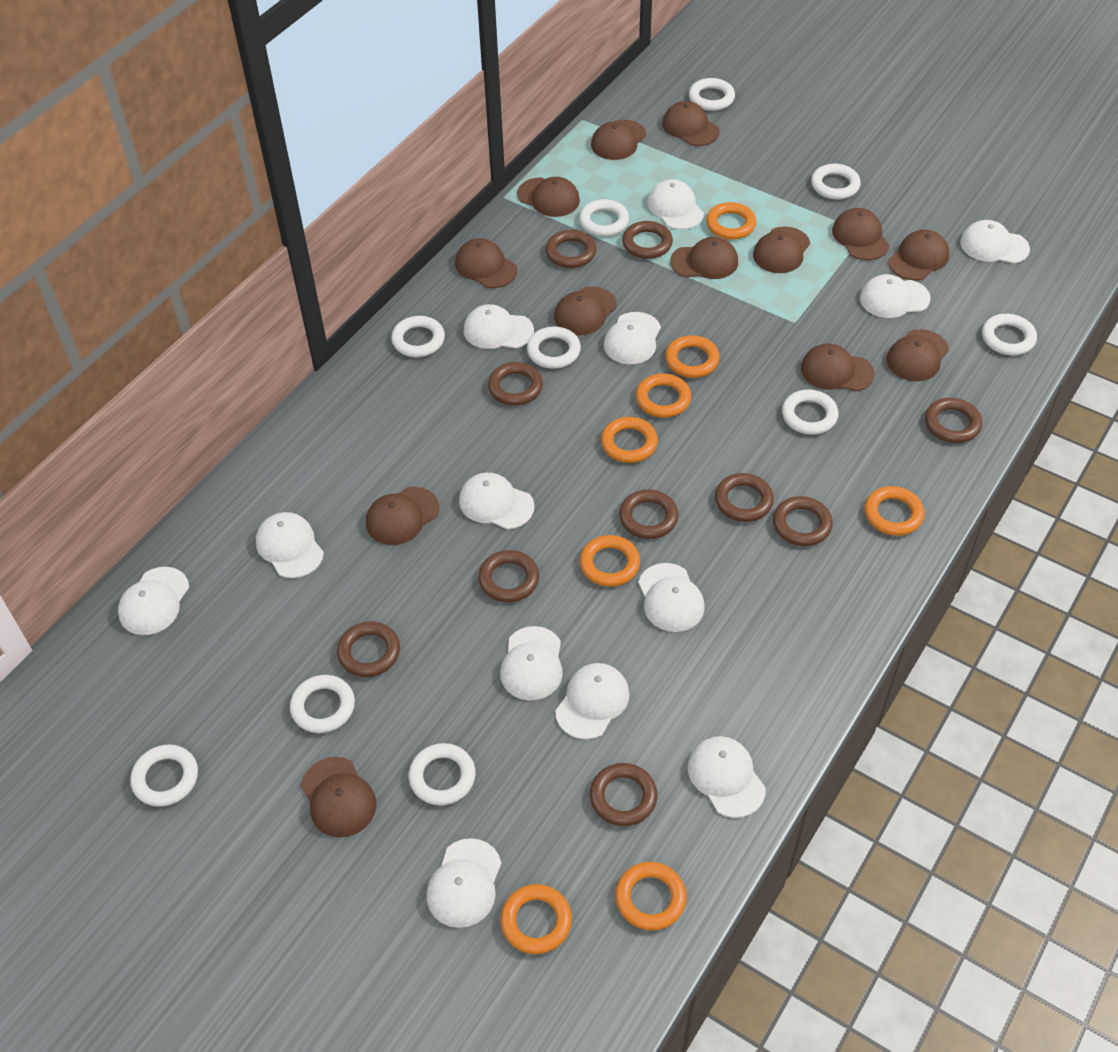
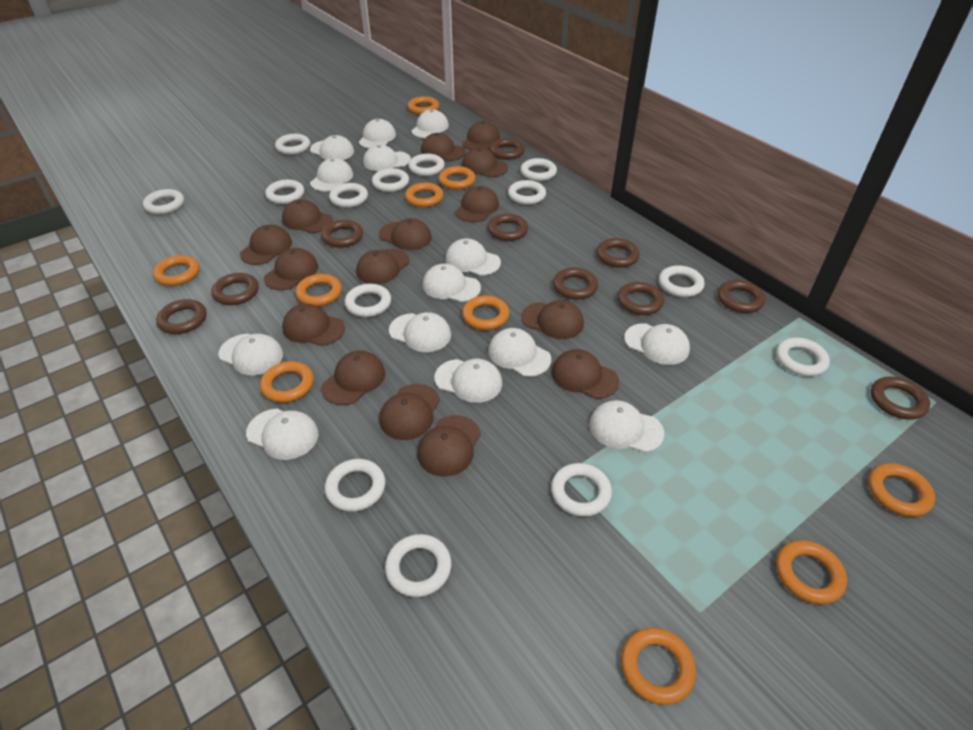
brown cap: [301,757,376,837] [366,487,439,545] [455,238,518,288] [517,177,580,217] [554,287,617,335] [591,120,646,160] [662,101,720,146] [670,237,738,279] [753,226,810,273] [801,343,874,391] [832,208,890,260] [886,329,949,381] [888,230,949,280] = 13 -> [240,225,292,265] [264,248,318,290] [282,199,333,233] [282,304,345,346] [321,351,385,405] [356,249,409,284] [379,218,432,250] [379,384,440,440] [417,415,481,476] [421,133,466,161] [455,186,499,222] [462,121,500,150] [462,148,508,177] [521,300,584,339] [552,349,619,399] = 15
orange ring: [500,884,572,954] [580,535,640,587] [601,417,658,463] [615,862,686,931] [636,373,691,418] [665,335,720,378] [706,202,756,239] [865,486,924,536] = 8 -> [153,255,200,286] [260,361,314,403] [296,274,342,306] [405,183,444,207] [408,96,439,115] [439,166,476,190] [462,295,509,330] [621,628,696,705] [776,540,847,604] [868,463,935,517] = 10
white cap: [118,567,189,635] [256,512,324,578] [426,838,501,928] [459,473,534,529] [464,304,534,349] [500,626,563,700] [555,663,630,739] [604,312,661,364] [638,563,705,632] [647,179,704,230] [688,736,766,818] [860,274,931,318] [960,220,1030,264] = 13 -> [219,333,283,375] [246,409,318,460] [310,135,354,160] [310,158,353,191] [359,119,396,148] [363,145,411,171] [389,312,451,352] [411,109,449,138] [422,264,481,302] [434,359,502,403] [445,238,501,276] [488,328,551,377] [589,400,664,452] [624,323,690,365] = 14
white ring: [130,745,198,807] [290,675,355,733] [391,316,445,357] [409,743,476,805] [527,327,581,369] [579,199,629,236] [689,78,735,111] [782,389,838,435] [811,164,861,200] [982,314,1037,355] = 10 -> [143,189,184,214] [265,179,304,204] [275,134,310,155] [325,459,386,512] [329,183,368,208] [345,284,391,317] [372,168,409,192] [385,534,451,597] [408,154,445,176] [508,180,546,205] [520,158,557,181] [551,463,612,517] [659,265,705,297] [776,338,830,376] = 14

